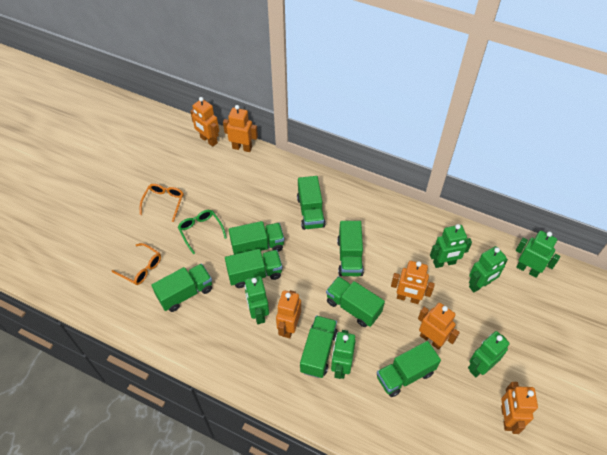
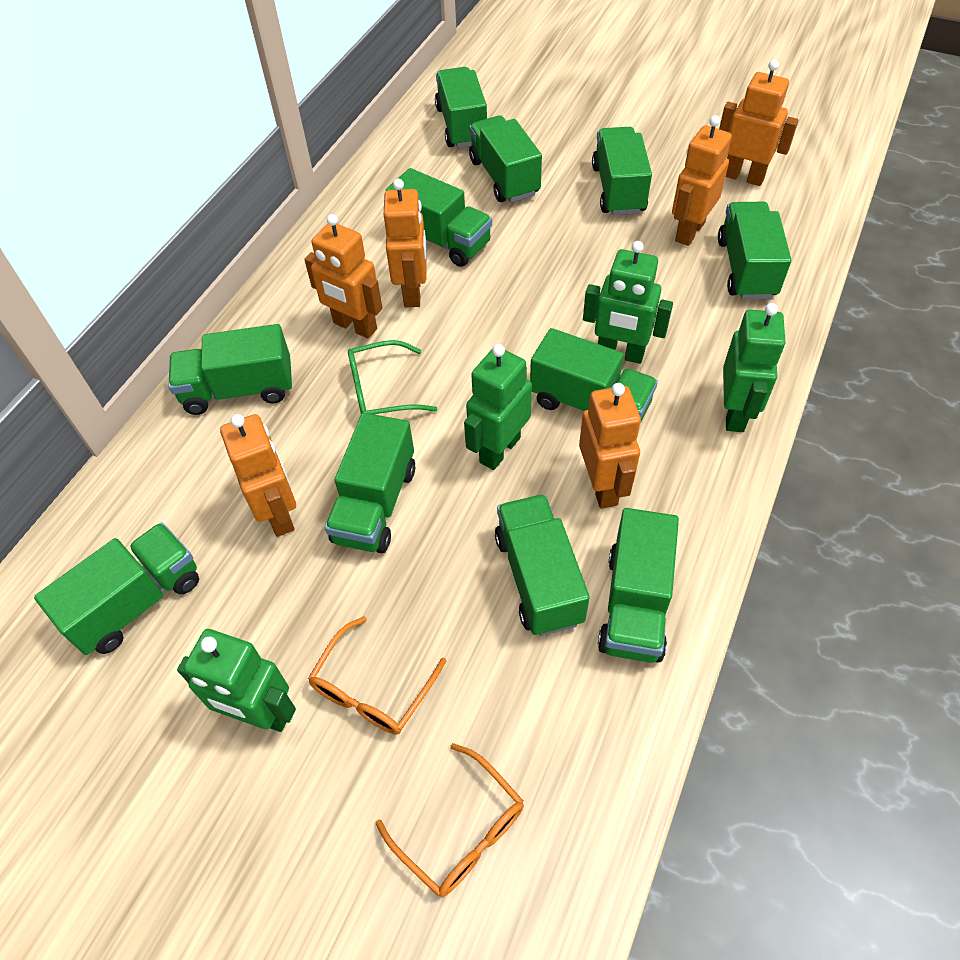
green robot: [244,276,269,324] [331,330,355,379] [430,224,472,268] [468,331,509,377] [469,246,508,292] [516,231,560,278] = 6 -> [177,629,296,732] [464,344,532,470] [583,241,673,364] [723,303,785,432] = 4
green truck: [151,264,212,312] [225,249,282,288] [229,221,284,255] [297,176,326,230] [300,315,338,378] [326,276,385,327] [337,221,364,276] [377,341,441,397] = 8 -> [34,523,199,655] [169,324,292,415] [325,413,415,553] [386,168,492,267] [435,67,487,148] [469,115,542,202] [495,494,590,636] [530,328,658,424] [592,127,652,215] [598,508,679,663] [718,202,791,299] = 11

